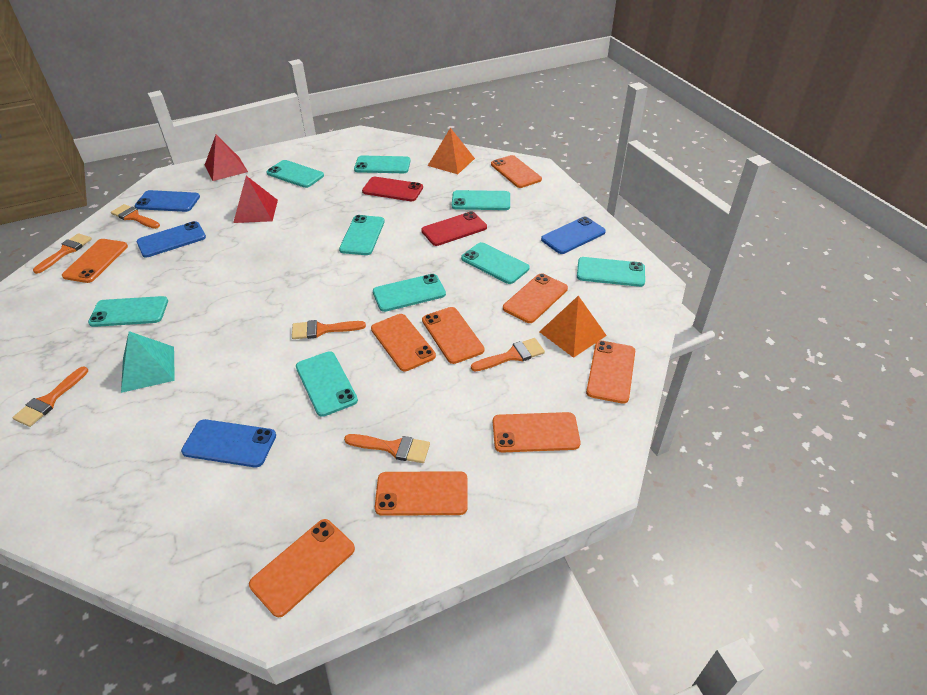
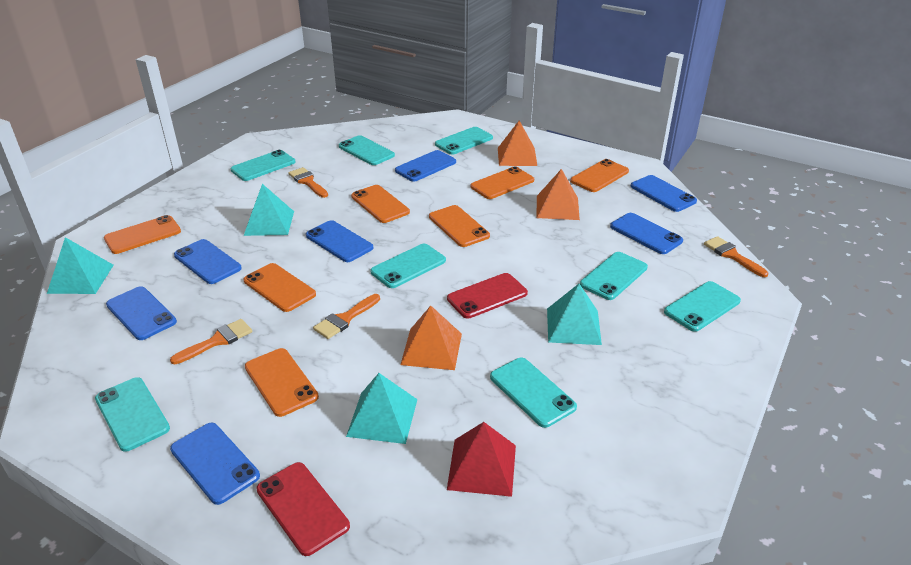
blue phone: [135,190,200,212] [137,221,206,258] [181,419,276,467] [541,217,606,254] = 4 -> [106,286,177,340] [170,423,260,505] [174,239,242,284] [306,220,373,262] [395,150,456,182] [610,213,683,254] [631,175,697,212] = 7
orange brush: [12,366,88,427] [33,233,92,274] [111,204,160,229] [292,320,366,339] [344,434,430,463] [471,338,545,371] = 6 -> [170,319,252,364] [289,167,328,198] [313,294,380,339] [704,236,768,277] = 4
orange phone: [62,239,128,283] [249,519,355,617] [371,314,436,371] [375,471,468,516] [422,307,484,364] [491,155,542,188] [493,412,580,453] [503,273,568,323] [586,341,635,404] = 9 -> [104,215,181,254] [244,263,316,312] [245,348,319,417] [351,185,410,223] [429,205,490,247] [471,166,534,199] [570,159,629,192] = 7
orange pyramid: [428,128,475,174] [539,296,607,358] = 2 -> [400,306,462,370] [498,121,537,166] [537,169,580,220] = 3
red pyramid: [205,135,248,181] [233,176,278,223] = 2 -> [447,422,516,497] = 1
turquoise phone: [88,296,168,327] [266,160,324,188] [296,351,358,417] [339,215,385,255] [354,155,411,173] [373,274,446,312] [452,190,510,210] [461,242,529,284] [577,257,645,287] = 9 -> [95,377,170,452] [231,150,295,181] [339,135,395,165] [370,244,446,288] [435,127,493,154] [490,358,577,428] [580,252,648,300] [664,281,741,332] = 8
turquoise pyramid: [121,331,175,393] = 1 -> [47,237,114,294] [244,184,294,236] [346,373,418,444] [547,284,602,345] = 4

